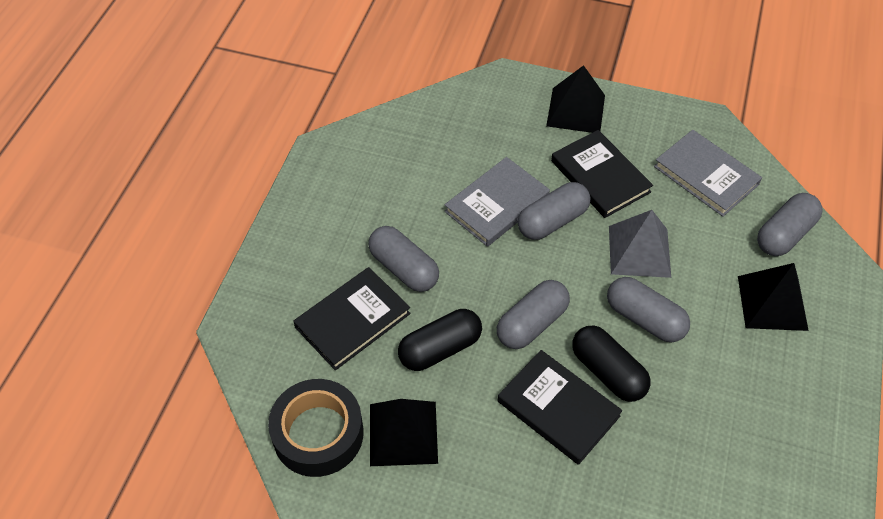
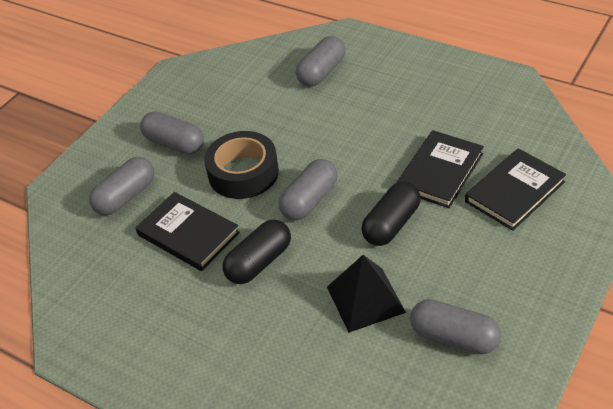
black pyramid: [370,399,438,466] [546,65,605,133] [738,263,809,331] = 3 -> [327,255,406,333] = 1
grey book: [444,157,550,247] [654,130,762,217] = 2 -> none = 0
grey pyramid: [609,210,671,278] = 1 -> none = 0

